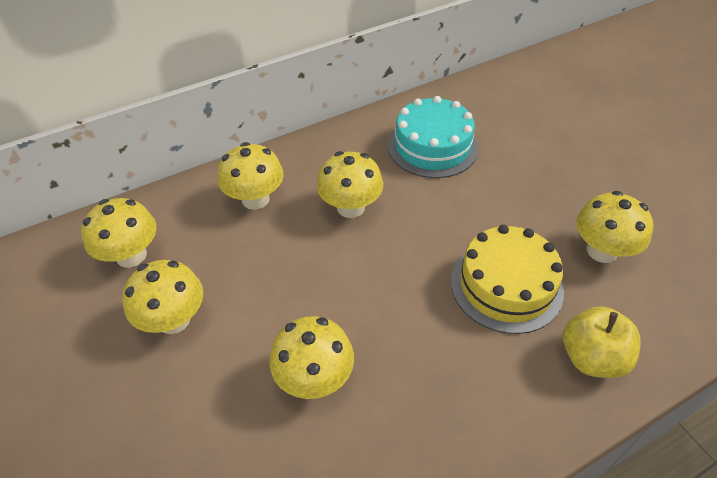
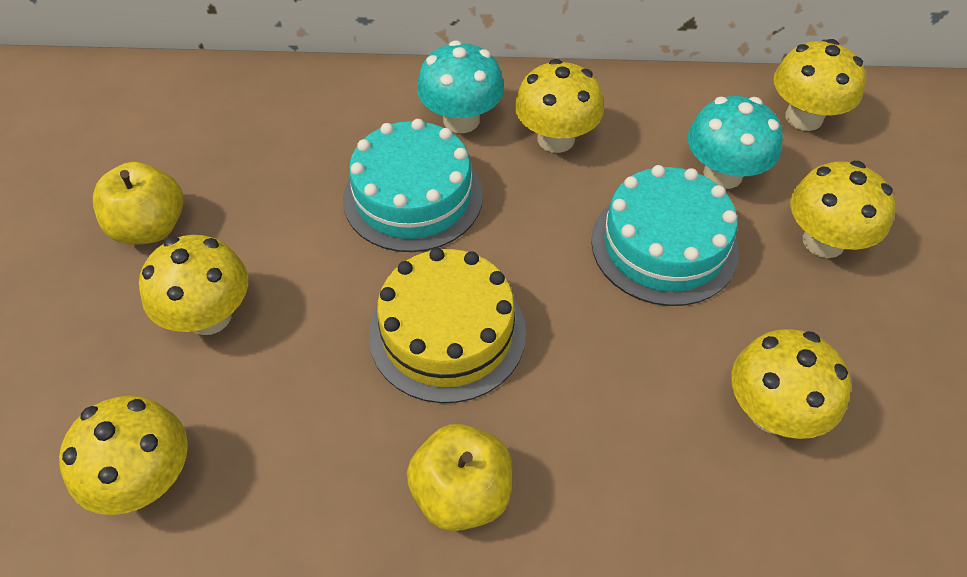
turquoise cake: [388,96,479,178] = 1 -> [343,119,483,252] [591,165,739,306] = 2
turquoise mushroom: none = 0 -> [417,40,504,133] [688,96,782,189] = 2
yellow apple: [563,306,641,378] = 1 -> [93,162,183,245] [407,424,512,531] = 2

